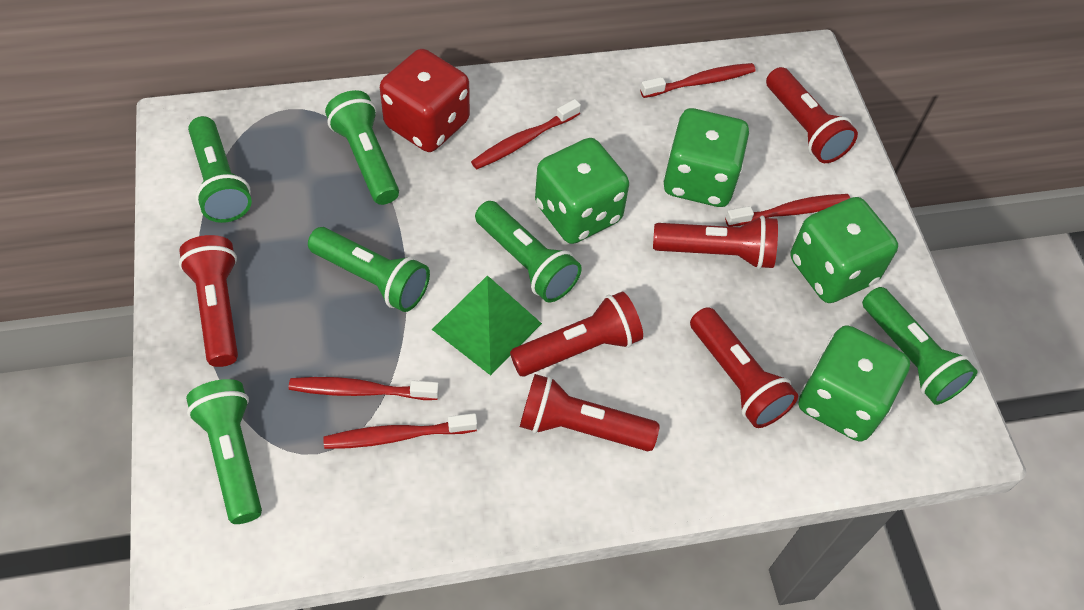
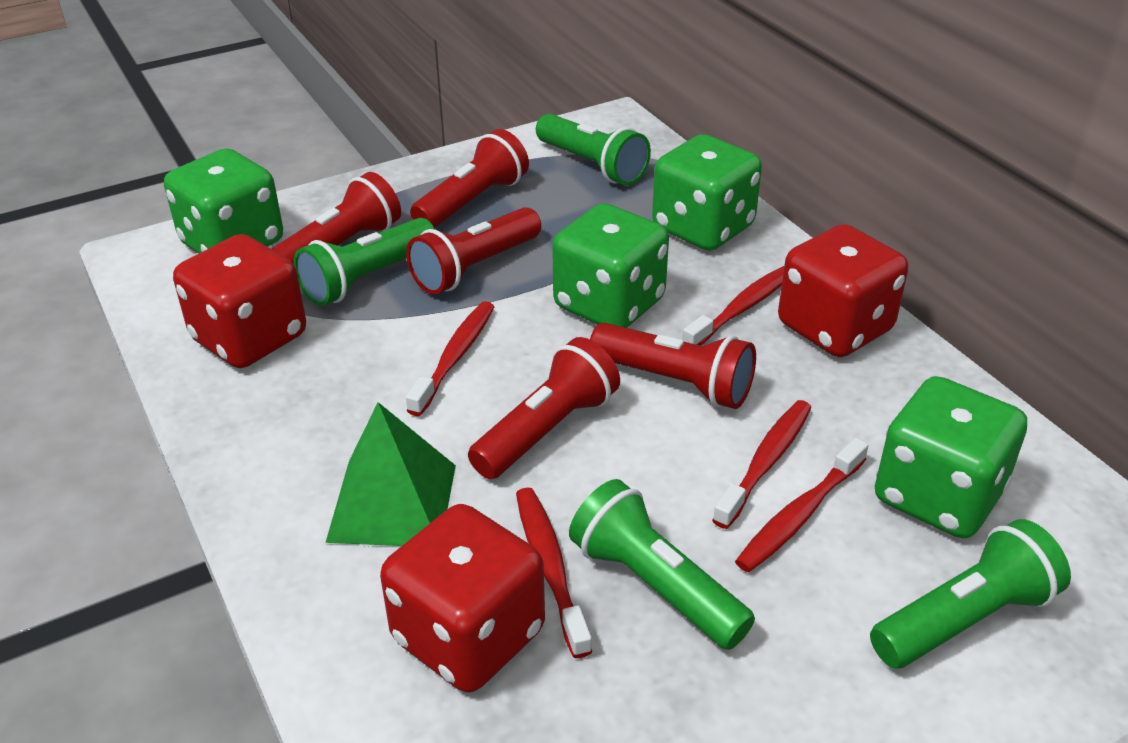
green flashlight: [186,379,262,524] [188,116,252,223] [308,227,430,312] [325,90,399,205] [475,201,582,302] [862,287,978,405] = 6 -> [294,218,435,306] [536,114,651,185] [569,479,755,650] [870,519,1071,668] = 4
red dice: [380,49,470,152] = 1 -> [173,234,306,368] [380,504,545,692] [778,224,908,357] = 3
red flashlight: [179,235,238,367] [510,292,643,377] [520,374,660,451] [653,216,778,269] [690,307,798,428] [766,67,858,163] = 6 -> [272,172,401,264] [406,207,541,294] [410,129,529,228] [468,337,620,479] [590,323,756,409] = 5

